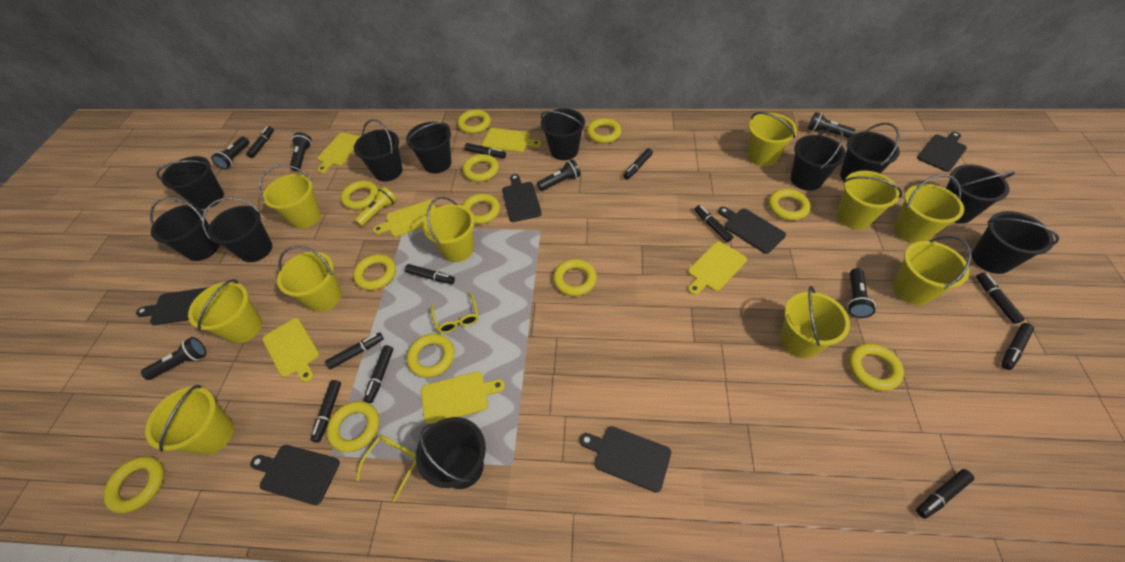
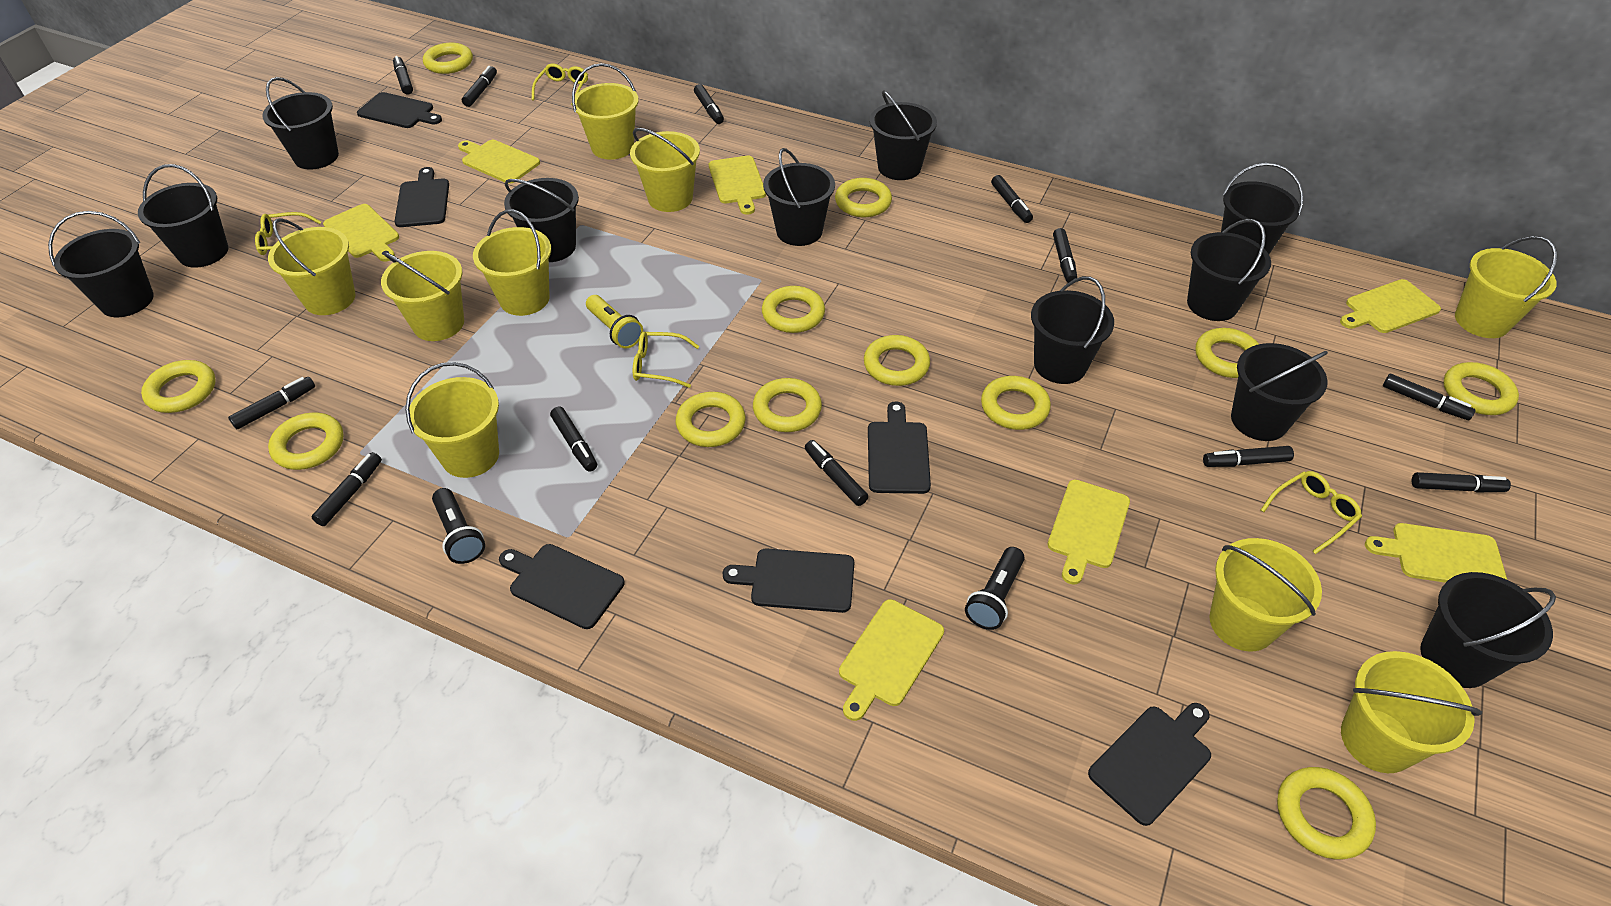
black flashlight: [141,337,206,380] [211,137,249,169] [290,132,312,171] [537,159,581,191] [808,112,855,138] [847,268,876,318] = 6 -> [432,488,485,564] [965,547,1025,630] = 2
black marker: [246,126,274,158] [310,380,341,443] [325,332,384,369] [364,345,393,403] [405,264,455,284] [465,143,506,158] [623,148,653,180] [694,205,733,242] [916,469,974,519] [976,272,1025,324] [1001,323,1034,370] = 11 -> [228,377,315,429] [312,452,382,526] [393,56,413,95] [462,66,497,107] [550,407,597,472] [694,84,724,124] [805,440,868,506] [991,175,1033,223] [1053,228,1077,283] [1203,446,1294,467] [1383,374,1476,420] [1412,472,1511,493] = 12
yellow bucket: [145,385,234,455] [188,279,262,344] [259,165,321,229] [277,246,342,312] [423,197,475,262] [748,112,797,167] [780,286,850,359] [837,171,902,229] [892,236,972,305] [894,174,964,243] = 10 -> [268,218,355,315] [381,251,464,341] [405,362,499,478] [473,210,551,316] [572,63,639,160] [630,128,700,212] [1209,538,1322,651] [1341,651,1482,773] [1455,236,1558,338] = 9
yellow cutting board: [262,318,319,382] [317,133,361,173] [373,200,436,237] [421,372,505,424] [482,128,541,153] [688,241,747,295] = 6 -> [323,204,399,262] [458,140,540,184] [709,156,766,215] [839,599,944,721] [1048,480,1130,585] [1340,279,1441,333] [1365,523,1507,583] = 7
yellow glasses: [356,435,416,502] [431,292,479,333] = 2 -> [255,212,321,255] [532,63,588,106] [633,332,699,388] [1261,471,1362,554] = 4

